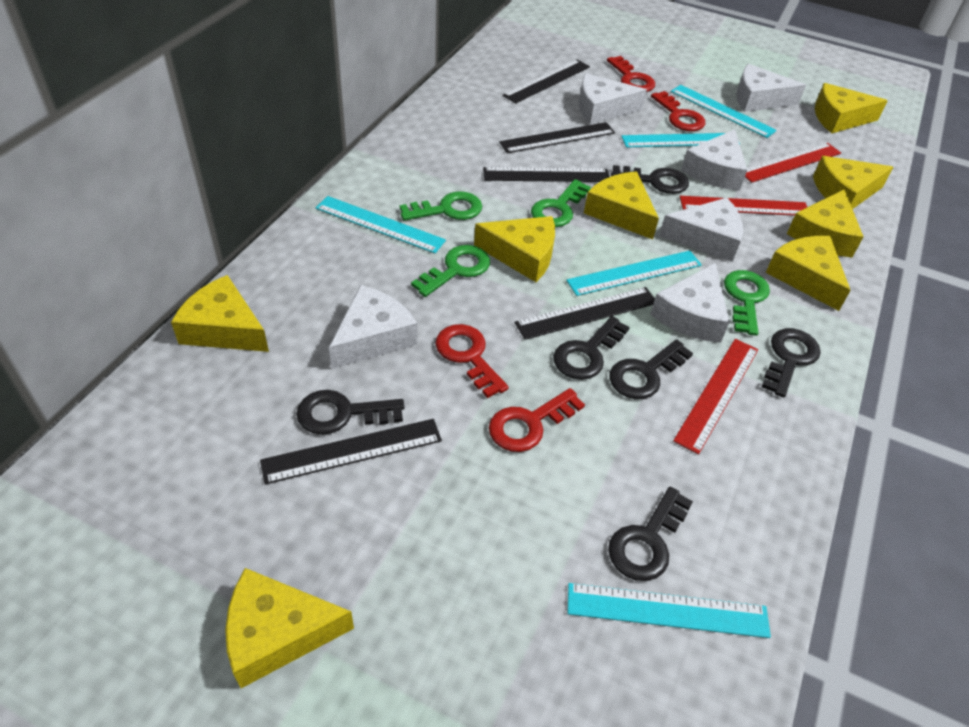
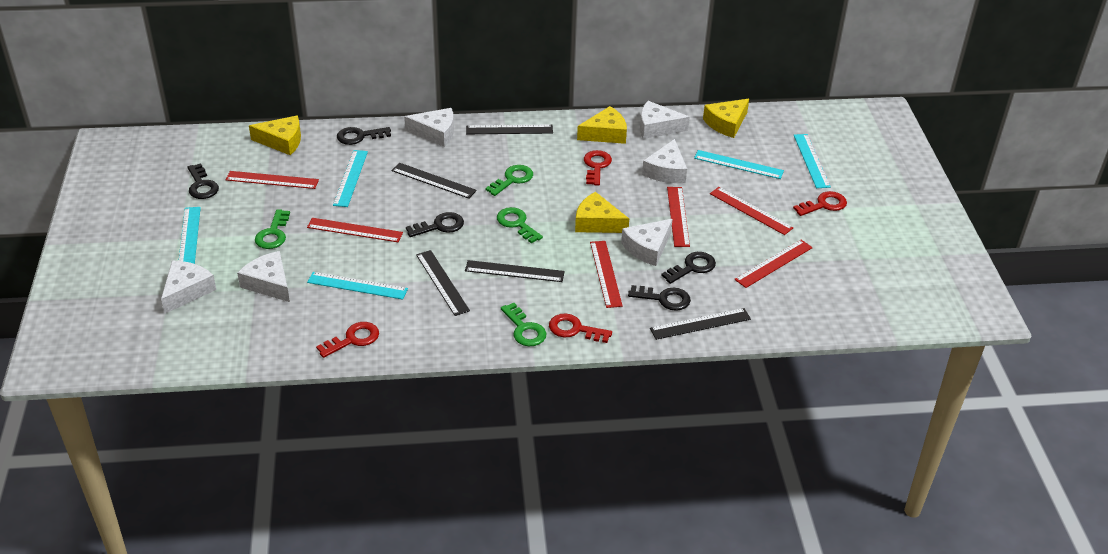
black key: [296,390,405,435] [553,316,630,380] [608,487,693,581] [609,339,693,399] [611,165,689,194] [762,328,821,397] = 6 -> [187,163,219,199] [337,127,391,145] [406,212,464,237] [628,285,691,311] [661,252,716,284] = 5
red ruler: [673,339,758,455] [680,196,807,216] [745,143,841,183] = 3 -> [226,171,319,189] [307,218,403,242] [590,241,622,308] [667,187,690,247] [710,187,793,235] [734,240,813,288] = 6
yellow cheese: [171,275,269,352] [225,568,354,688] [474,216,555,282] [584,171,659,239] [766,236,851,311] [787,190,863,258] [813,156,893,209] [815,83,888,133] = 8 -> [249,115,301,155] [575,192,629,233] [577,106,627,144] [703,99,749,138] = 4

